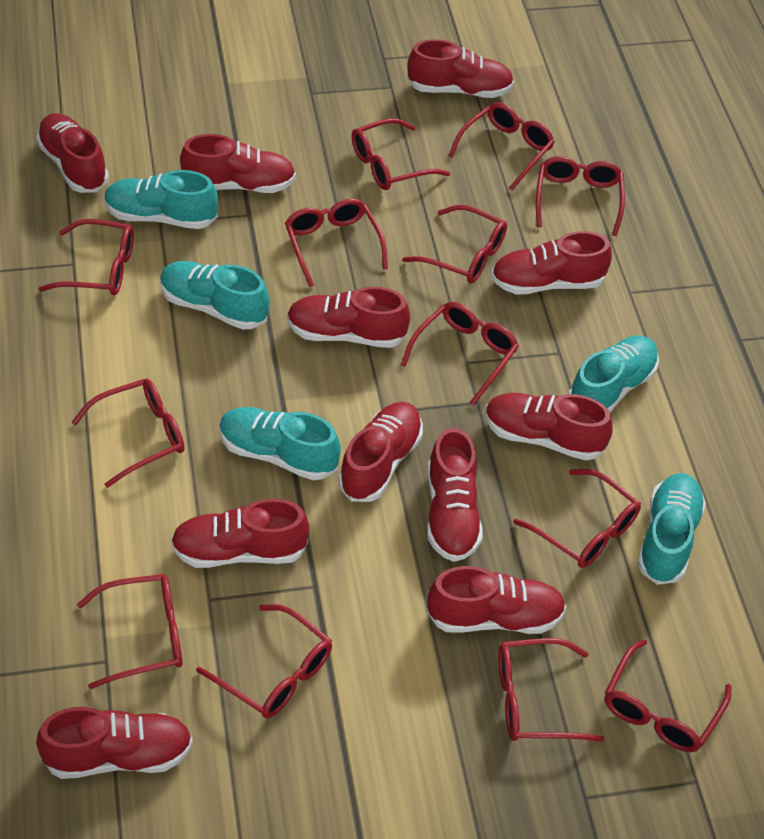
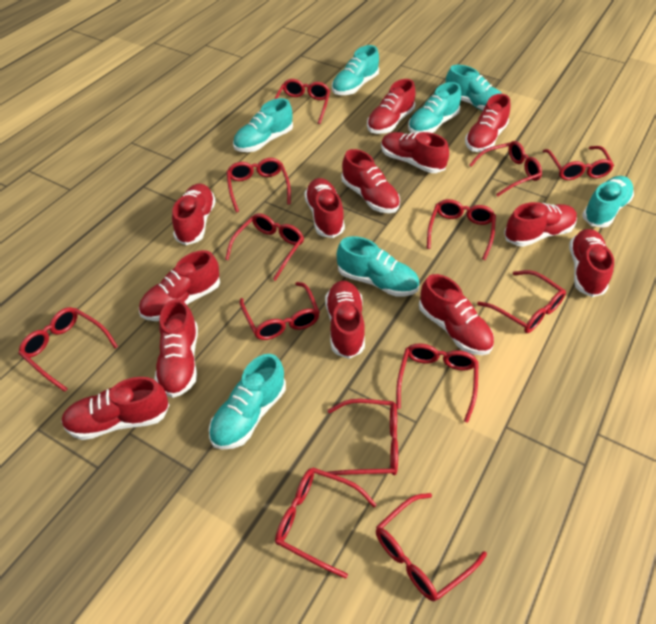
red shoe: [36,113,109,193] [36,707,193,779] [171,499,310,568] [180,134,296,193] [287,287,410,348] [338,402,423,502] [407,39,514,98] [427,428,483,562] [427,566,566,634] [485,393,613,461] [491,231,612,294] = 11 -> [61,377,169,440] [139,250,220,321] [155,299,198,398] [172,184,216,245] [304,178,345,238] [325,281,365,359] [342,149,400,213] [367,79,415,134] [381,132,449,173] [419,274,494,355] [465,94,510,152] [504,202,577,247] [569,229,614,297] = 13
turquoise shoe: [104,170,218,229] [160,261,269,330] [219,407,341,480] [568,336,659,412] [637,473,706,585] = 5 -> [209,354,286,450] [233,98,293,152] [332,45,379,95] [337,236,419,297] [408,82,461,133] [445,65,503,111] [582,176,634,228] = 7

